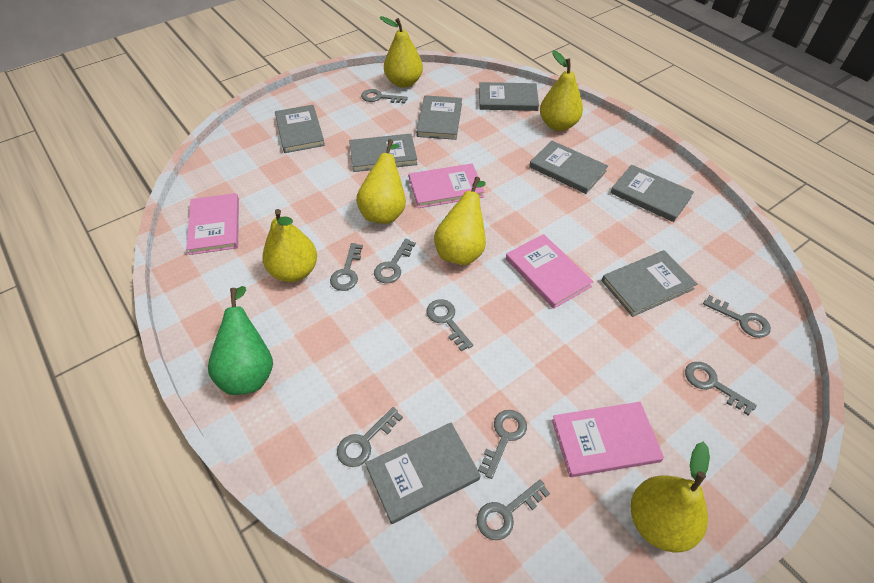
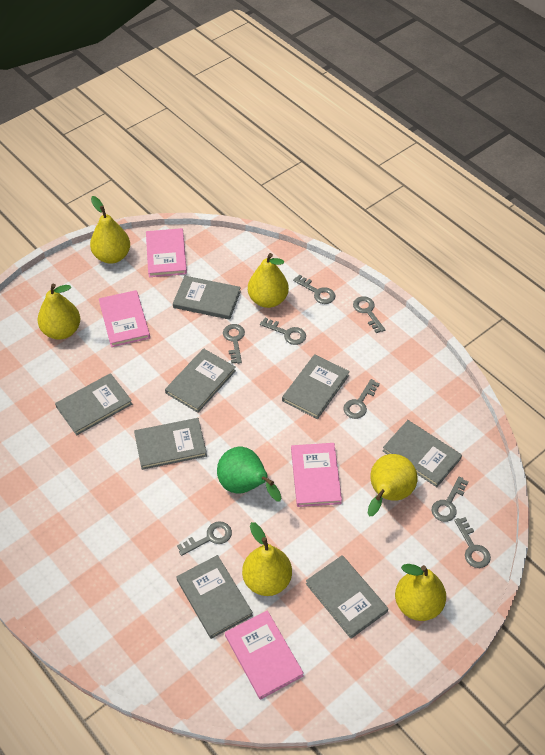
grey key: [330,243,363,291] [337,407,403,467] [361,89,408,104] [374,239,416,283] [426,299,473,351] [477,479,550,540] [478,410,527,479] [685,362,757,416] [703,295,771,338] = 9 -> [177,521,232,556] [223,324,245,364] [260,318,306,345] [293,275,335,304] [343,379,380,419] [353,296,385,333] [432,476,469,522] [454,517,491,568] = 8

